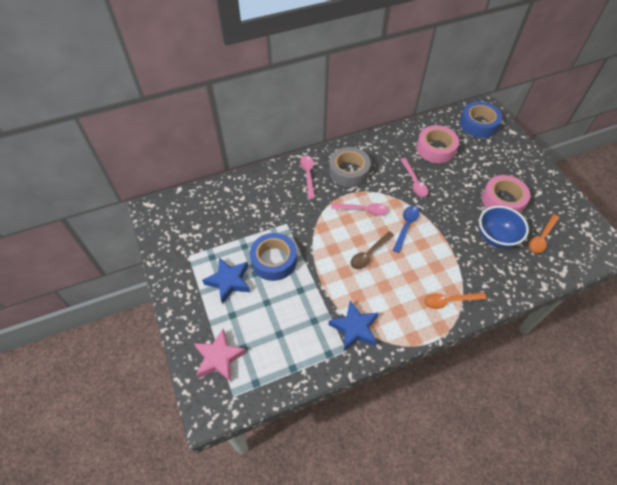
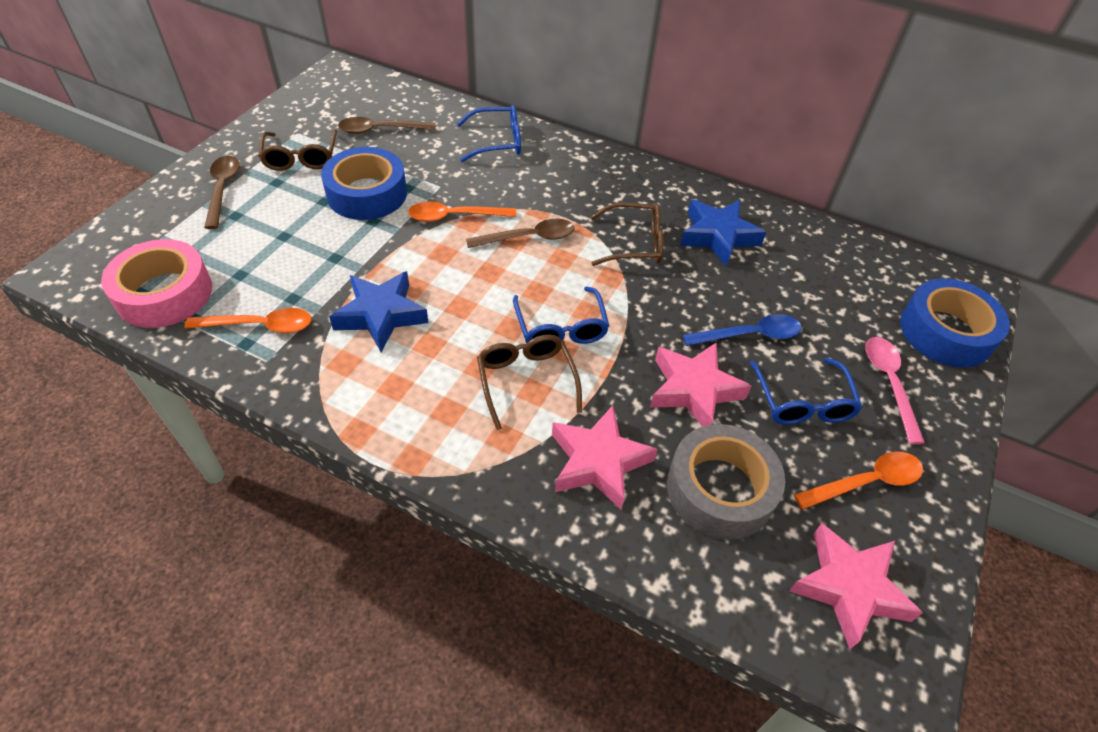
blue bowl: [479,206,529,248] = 1 -> none = 0
blue glasses: none = 0 -> [457,105,521,162] [513,287,609,344] [750,358,863,425] = 3
brown glasses: none = 0 -> [258,129,337,171] [477,335,582,430] [590,203,664,266] = 3
brown spoon: [351,231,394,269] = 1 -> [204,156,240,229] [338,117,436,134] [466,219,575,248] = 3
orange spoon: [424,292,487,309] [529,214,559,253] = 2 -> [184,308,312,333] [408,201,516,222] [794,451,923,509] = 3
pink spoon: [300,156,315,199] [331,203,388,216] [400,158,428,197] = 3 -> [865,337,925,444] = 1
pink star: [194,329,247,382] = 1 -> [552,405,658,510] [650,342,751,427] [789,523,923,649] = 3
pink tape: [417,125,459,163] [482,175,530,214] = 2 -> [101,239,212,328] = 1

